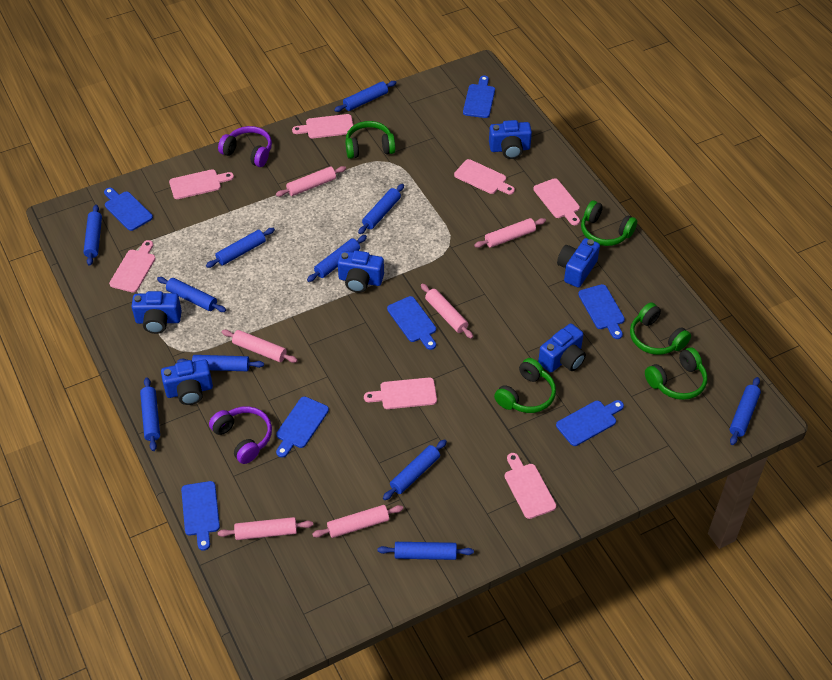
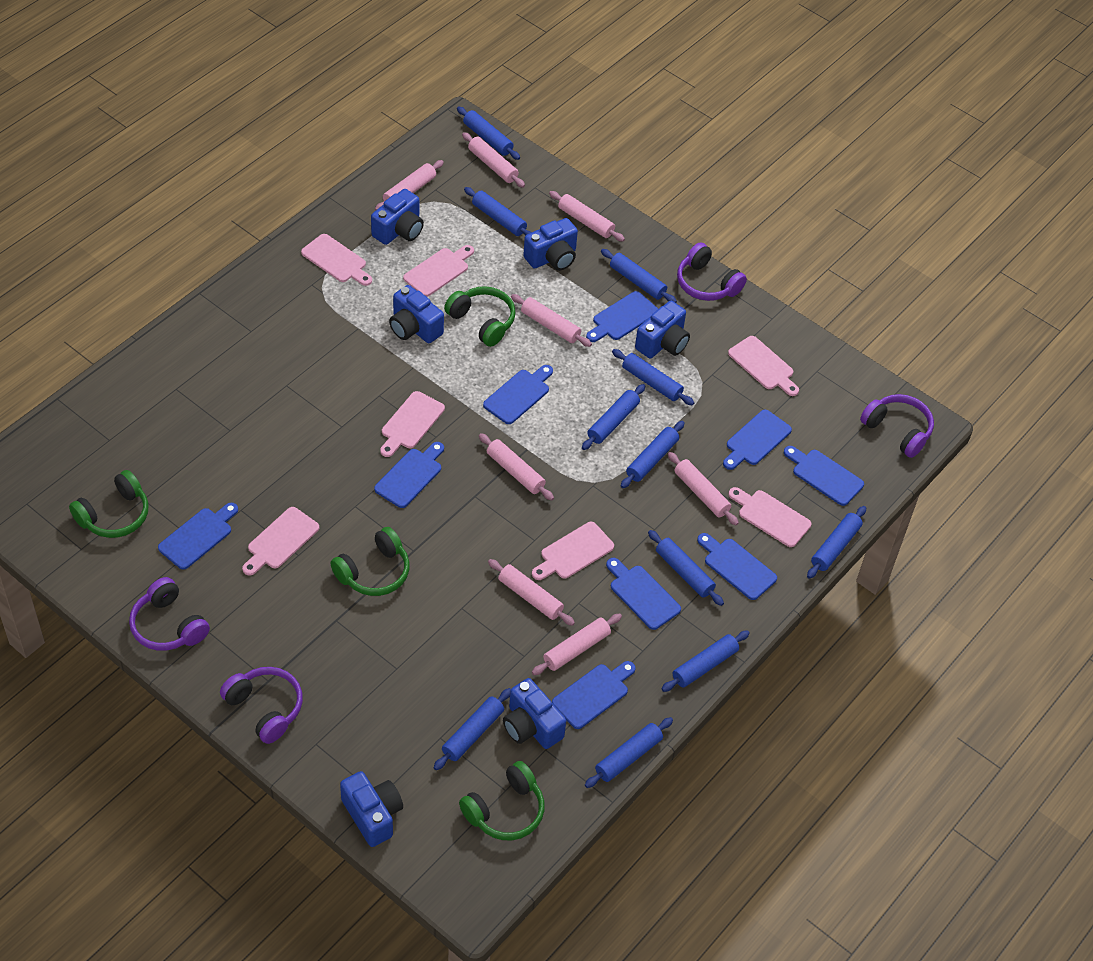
blue cutting board: [104,188,153,231] [181,481,220,550] [276,397,329,458] [387,296,436,350] [463,76,495,118] [556,400,624,446] [578,284,625,339] = 7 -> [158,503,238,570] [374,442,444,508] [483,365,553,424] [552,661,636,729] [586,291,658,342] [606,558,681,630] [697,533,777,600] [723,410,792,470] [784,446,864,506] = 9
green headphones: [345,121,396,159] [494,358,556,413] [581,200,637,246] [630,302,691,355] [645,347,707,400] = 5 -> [69,470,149,538] [330,527,410,596] [444,286,516,347] [459,761,545,840] = 4
pink rolling pin: [218,517,313,540] [222,330,298,363] [276,166,346,197] [312,505,403,538] [421,284,473,339] [474,218,546,248] = 6 -> [375,160,444,211] [462,132,525,188] [479,433,554,500] [488,559,575,626] [511,294,592,347] [532,614,622,675] [549,191,625,242] [668,452,739,525] = 8
purple headphones: [209,406,272,464] [218,126,272,167] = 2 -> [129,577,210,651] [220,667,303,744] [677,242,747,301] [860,394,934,458] = 4

